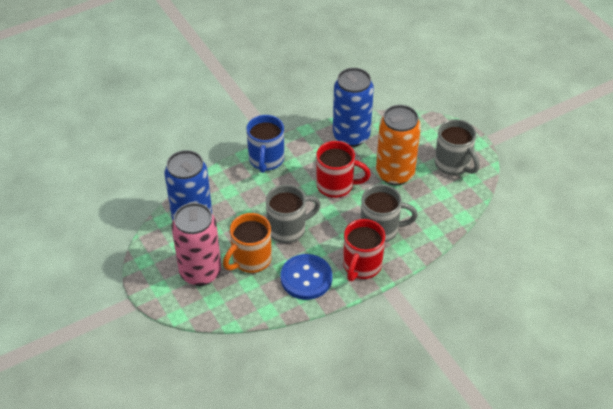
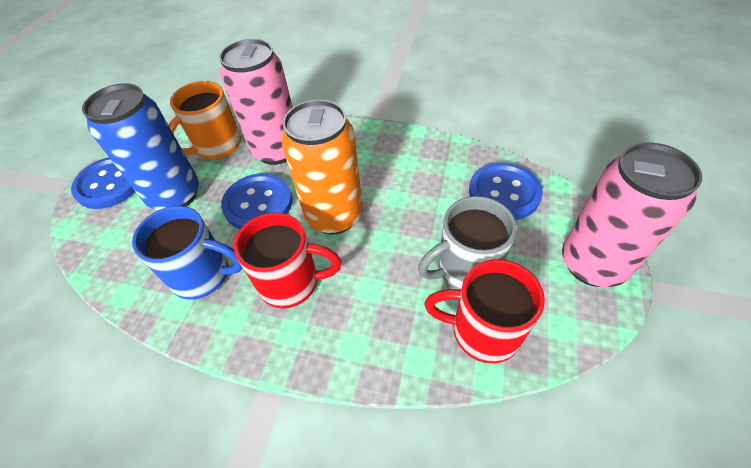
blue button: [281,254,332,300] = 1 -> [71,157,135,209] [221,173,293,229] [469,162,543,220] = 3
blue can: [164,150,212,221] [333,68,374,147] = 2 -> [82,83,199,210] = 1
grey mug: [266,185,321,243] [361,184,418,242] [435,119,479,175] = 3 -> [418,196,517,290] = 1
pink can: [171,203,221,286] = 1 -> [219,39,293,165] [562,142,702,287] = 2

